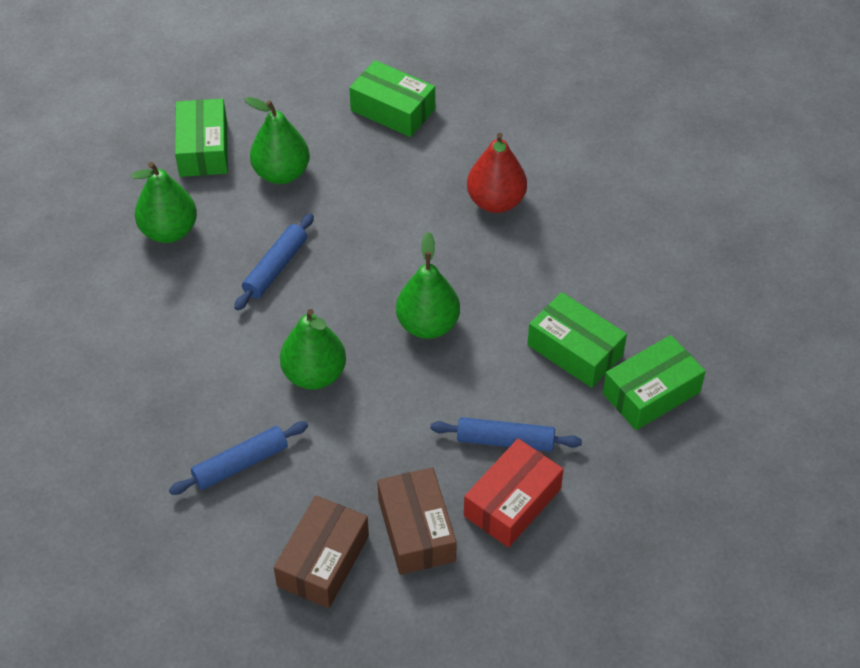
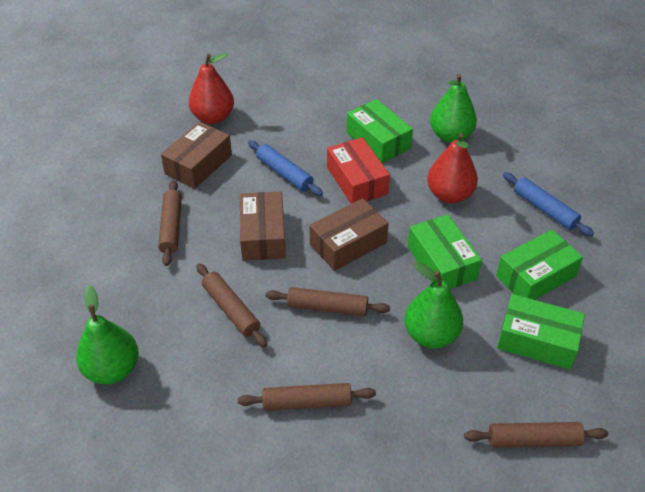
blue rolling pin: [169,421,308,495] [234,214,314,311] [430,417,582,452] = 3 -> [248,140,323,196] [503,172,594,237] = 2
brown box: [274,495,369,608] [377,467,457,575] = 2 -> [161,122,232,189] [240,192,286,261] [310,198,389,271] = 3
brown rolling pin: none = 0 -> [158,180,182,266] [196,263,267,347] [238,383,376,411] [266,287,390,316] [464,422,608,448] = 5
green pear: [131,162,197,243] [244,97,310,184] [280,309,346,390] [396,231,460,339] = 4 -> [76,285,139,384] [404,262,463,348] [430,74,477,143] = 3
red pear: [467,133,527,213] = 1 -> [189,53,234,124] [427,133,478,203] = 2

